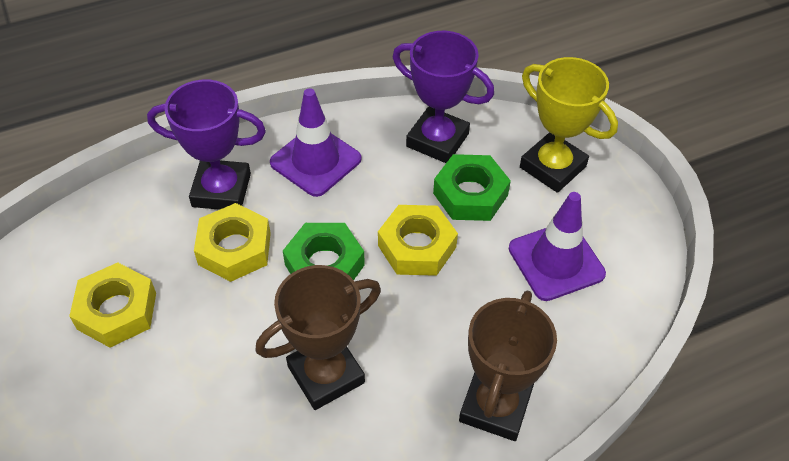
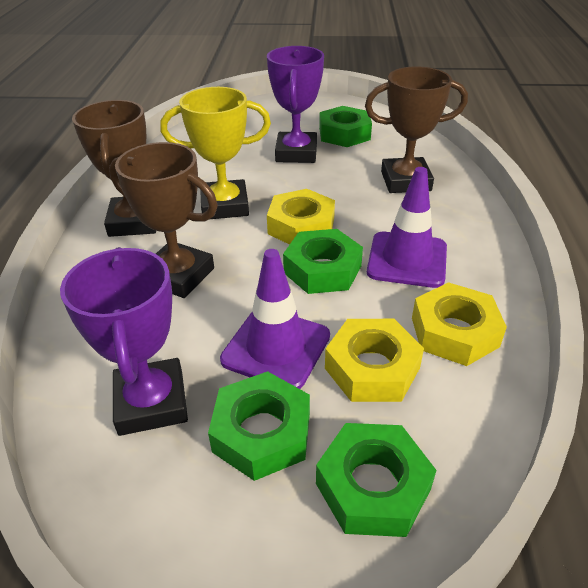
brown trophy: [256,265,381,410] [459,290,557,441] = 2 -> [72,100,156,237] [109,142,218,298] [365,67,468,193] = 3
green nut: [283,223,365,280] [433,154,511,221] = 2 -> [208,371,310,481] [283,229,363,294] [316,423,436,537] [319,106,372,147] = 4

